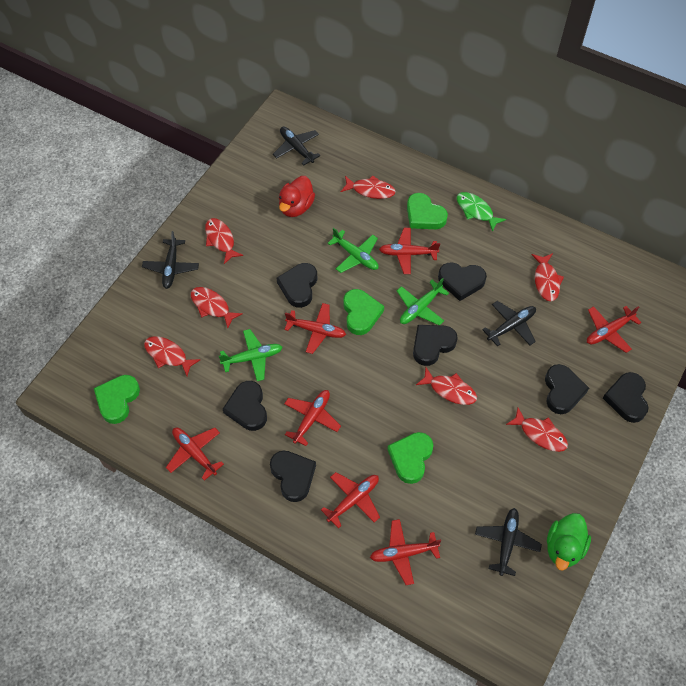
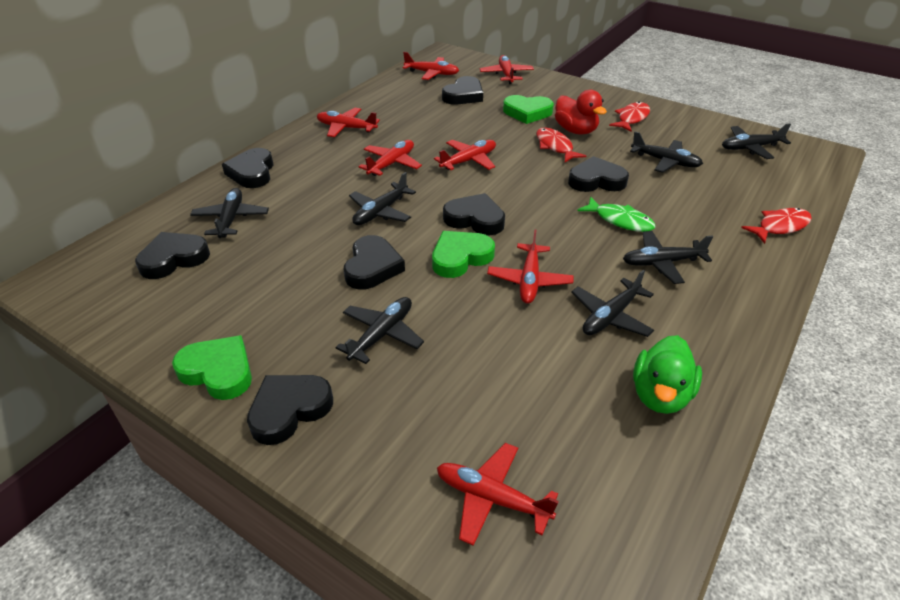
black plane: [142,231,199,289] [273,127,321,166] [475,508,542,576] [482,301,536,346] = 4 -> [190,188,269,238] [335,297,424,364] [349,172,416,225] [571,270,654,337] [623,231,713,284] [630,132,703,173] [722,124,791,159] = 7
green heart: [94,375,140,424] [343,289,384,335] [387,432,433,484] [407,193,448,229] = 4 -> [172,335,252,400] [432,231,495,278] [503,95,554,124] = 3
green plane: [219,329,282,381] [327,228,379,273] [397,278,449,325] = 3 -> none = 0
red fish: [144,336,200,376] [191,287,243,328] [205,218,243,264] [341,175,396,199] [416,367,477,405] [506,408,568,452] [531,253,564,301] = 7 -> [536,128,586,162] [609,102,650,132] [741,208,812,244] = 3

